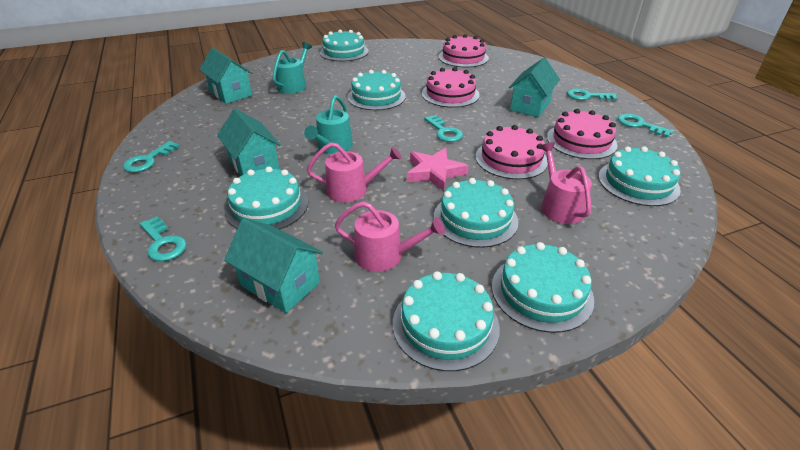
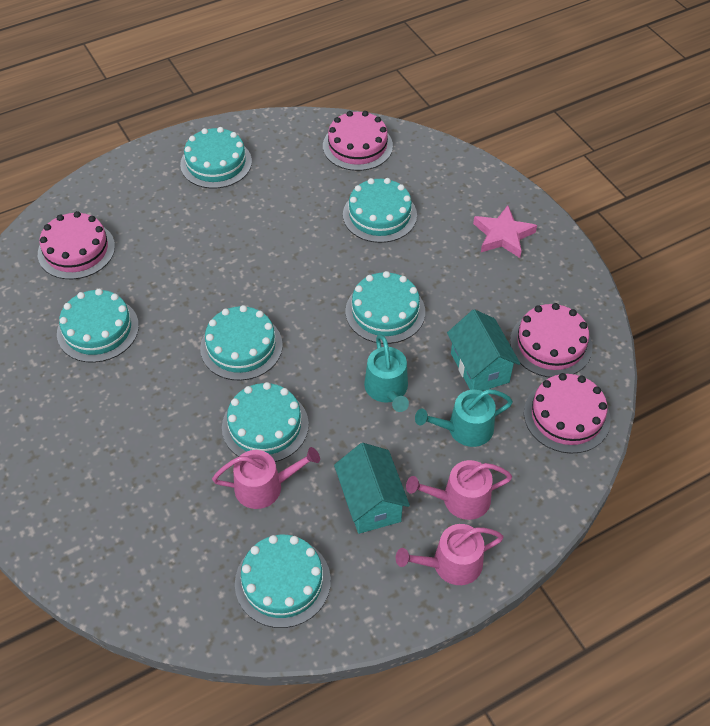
turquoise house: [199,48,252,104] [217,108,281,176] [224,218,323,313] [509,58,560,117] = 4 -> [334,443,410,534] [447,309,520,391] = 2
turquoise key: [123,141,179,172] [140,216,187,261] [424,115,463,142] [567,88,617,100] [618,114,673,137] = 5 -> none = 0

